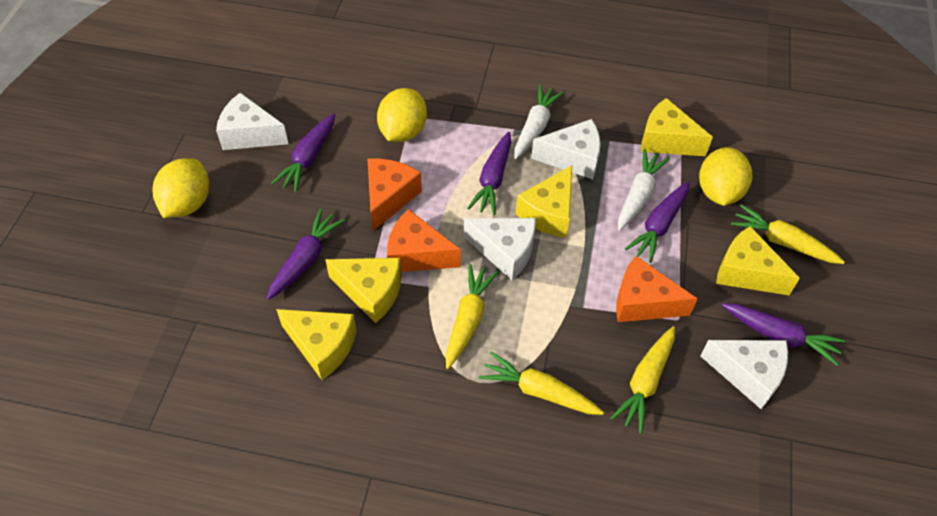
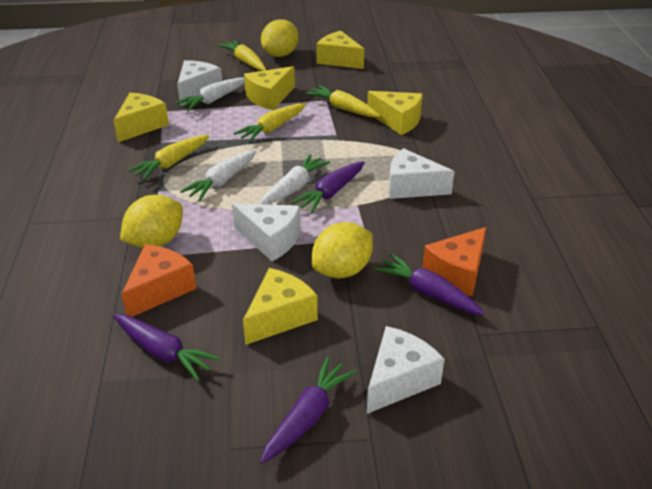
orange cheese: [367,158,422,231] [387,209,461,272] [616,256,698,322] = 3 -> [121,244,196,317] [422,227,487,297] = 2
purple carrot: [267,209,345,300] [271,113,335,192] [467,132,511,215] [625,182,690,263] [722,303,845,366] = 5 -> [113,314,221,381] [260,357,357,464] [291,161,365,213] [375,254,485,315] = 4
white carrot: [514,85,564,159] [618,149,670,231] = 2 -> [175,78,245,112] [180,150,257,201] [259,154,331,205] = 3

